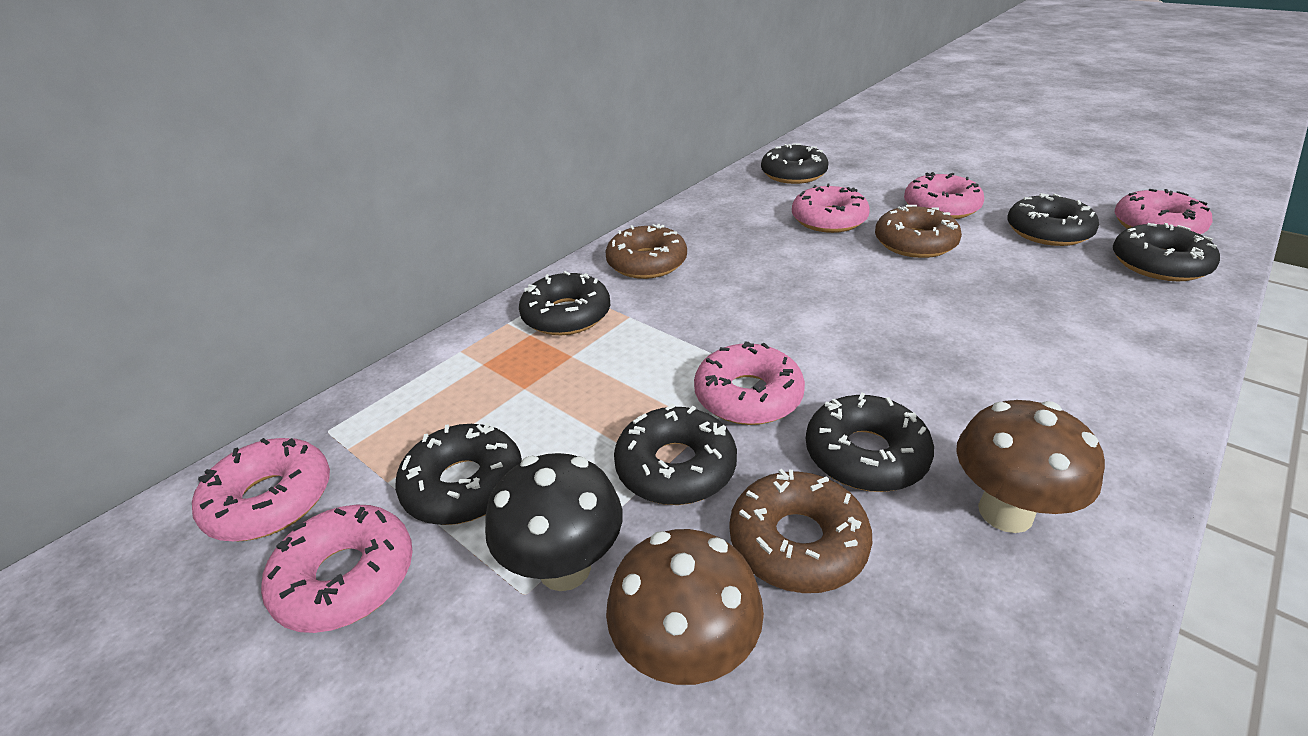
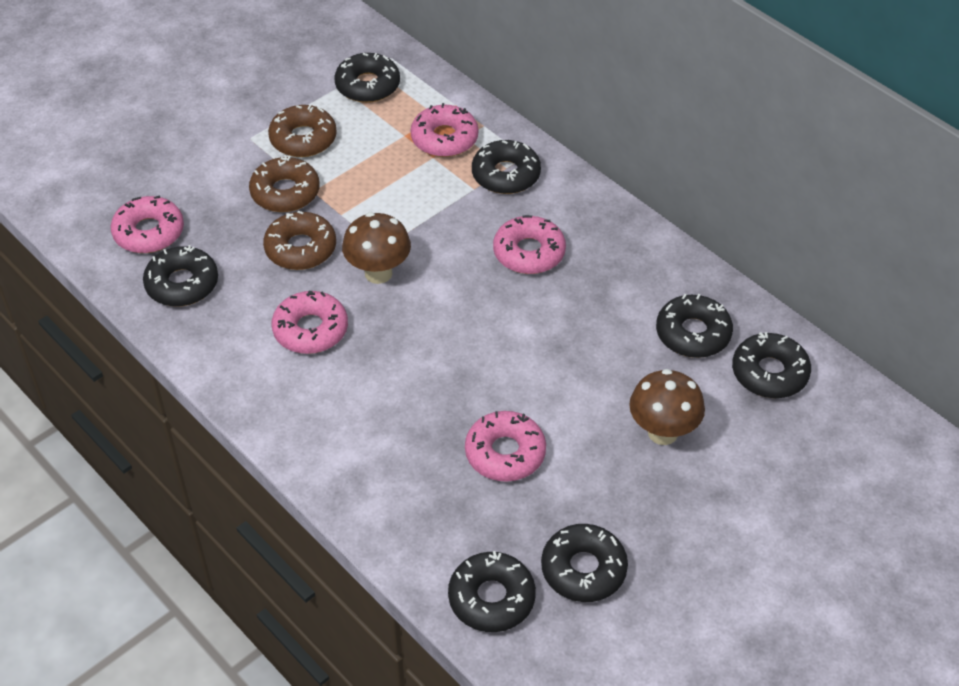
black mushroom: [485,453,622,591] = 1 -> none = 0
pink donut: [192,438,330,542] [261,505,413,633] [694,342,805,425] [792,184,870,233] [904,172,984,219] [1115,189,1212,234] = 6 -> [111,195,184,253] [272,291,348,354] [411,103,478,157] [465,411,546,481] [493,215,566,274] = 5

